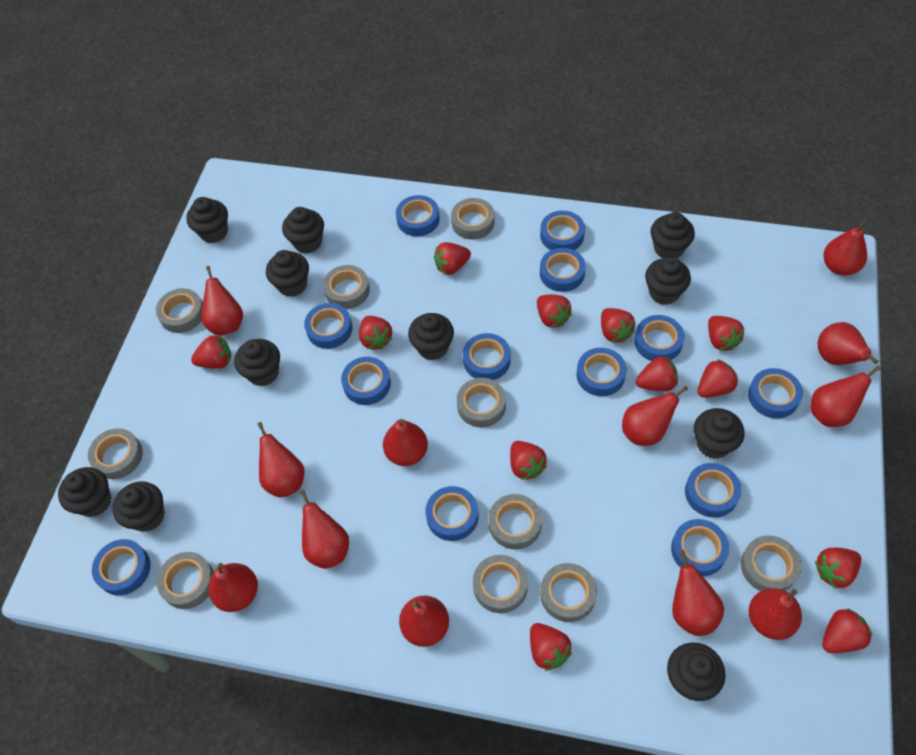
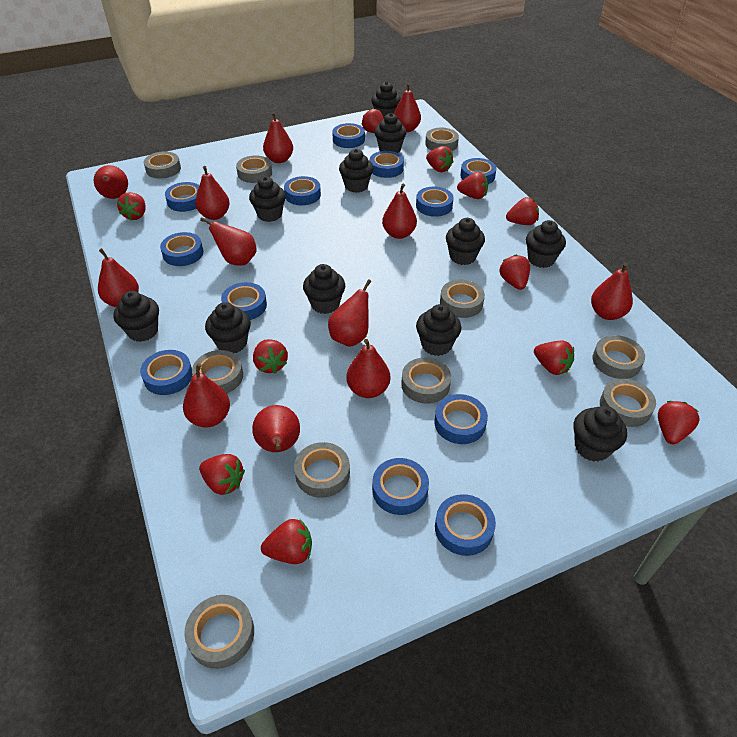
blue tape: [92,539,150,596] [304,303,352,349] [341,357,391,405] [396,195,440,236] [425,486,479,541] [463,333,511,380] [540,211,585,250] [540,248,586,292] [576,348,626,396] [634,315,684,361] [671,519,729,576] [685,463,741,518] [748,368,803,418] = 13 -> [140,350,193,395] [160,232,203,266] [165,182,199,212] [221,282,267,320] [284,176,321,205] [332,123,365,148] [370,151,404,178] [372,458,429,515] [416,187,454,217] [434,394,488,444] [435,494,496,556] [460,158,497,184] = 12
red strawberry: [191,335,231,369] [359,316,392,349] [434,242,471,275] [510,441,547,480] [530,623,572,671] [537,295,572,328] [601,308,635,342] [636,356,678,391] [697,359,738,398] [708,316,744,351] [815,548,862,588] [822,608,872,653] = 12 -> [117,192,145,220] [199,454,245,495] [253,339,288,374] [261,519,312,564] [361,109,384,133] [426,146,454,172] [457,172,488,199] [499,254,530,290] [506,197,539,225] [534,341,574,375] [658,401,700,444] = 11

